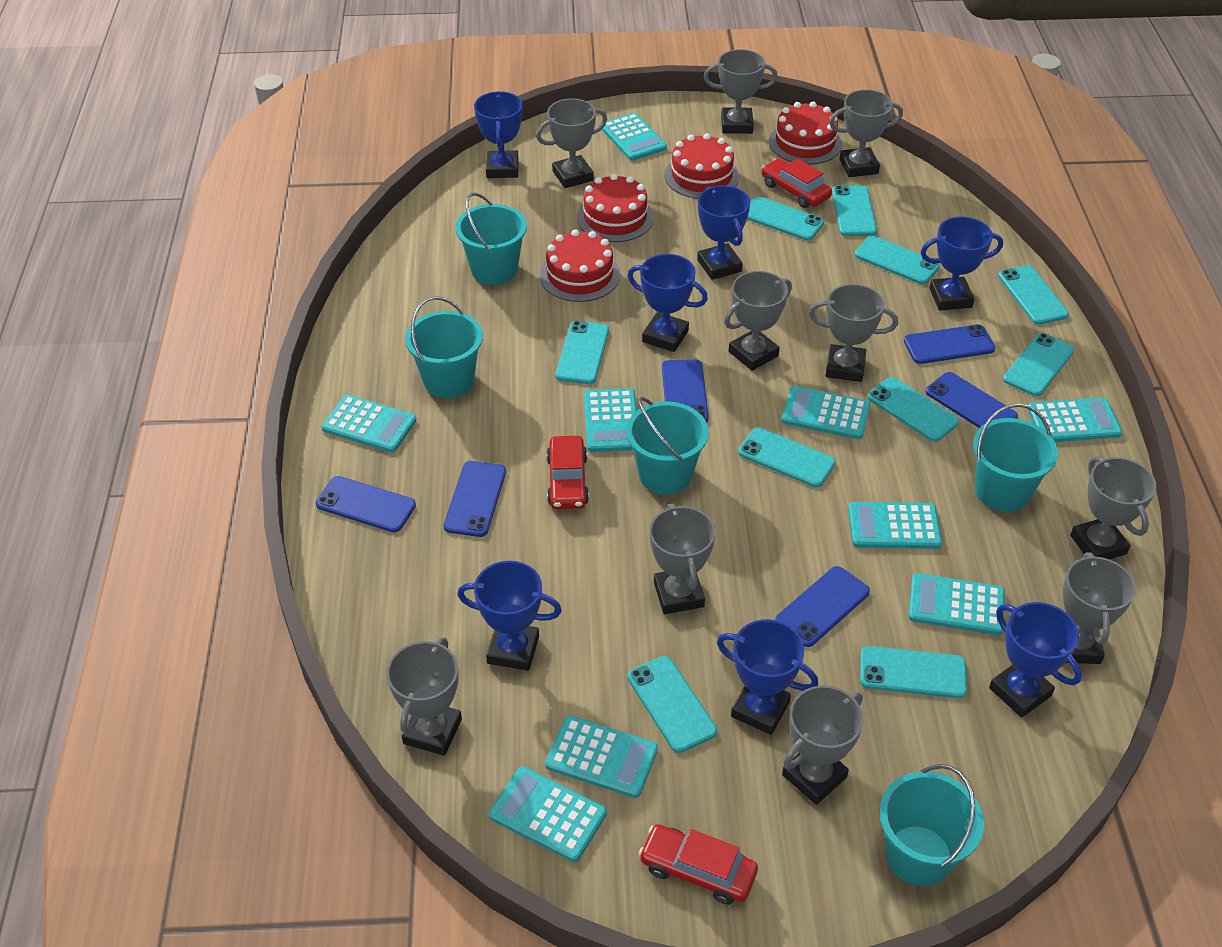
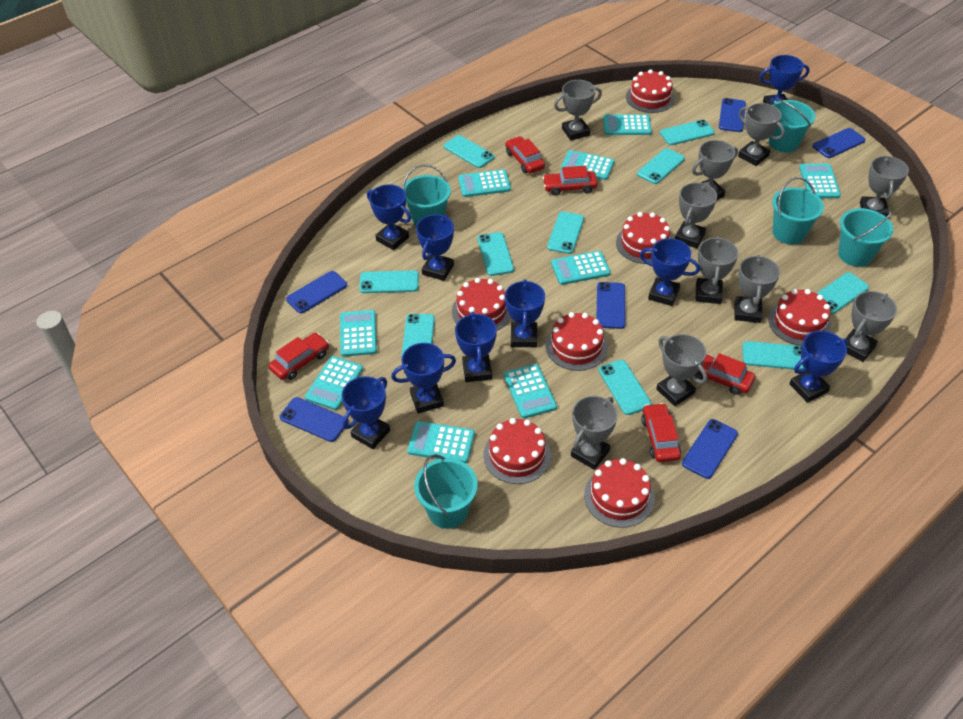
blue trophy: [458,561,562,671] [474,91,523,178] [628,254,708,352] [697,185,750,280] [717,619,818,735] [921,217,1003,311] [989,602,1082,718] = 7 -> [341,376,390,449] [367,184,411,250] [391,343,456,413] [416,215,454,281] [455,312,497,382] [505,279,545,347] [640,238,700,306] [760,55,810,105] [789,331,848,403] = 9
red cake: [540,229,620,302] [577,174,654,242] [665,133,739,199] [769,102,842,165] = 4 -> [452,278,511,331] [483,418,551,484] [546,312,608,371] [584,458,655,528] [616,212,671,264] [626,69,675,113] [768,289,831,346] = 7
red car: [547,436,589,509] [639,824,758,905] [761,158,832,208] = 3 -> [269,333,329,380] [505,136,545,173] [543,166,598,196] [641,403,681,462] [694,353,755,395] = 5

